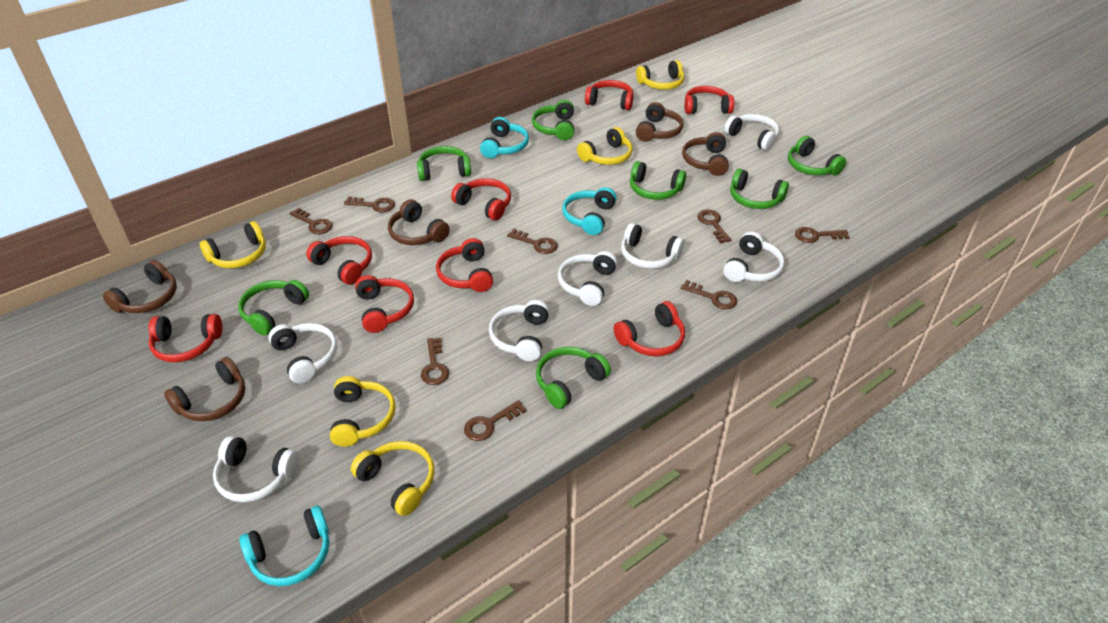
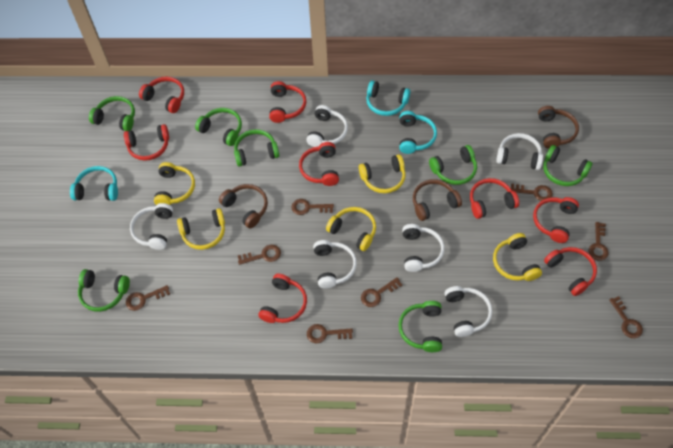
brown headphones: [103,260,177,313] [164,357,245,421] [388,199,450,245] [636,102,684,142] [682,132,729,176] = 5 -> [219,184,268,228] [413,179,462,221] [538,106,579,149] = 3
white headphones: [213,436,299,502] [268,323,337,384] [489,300,549,361] [558,251,617,306] [621,223,684,269] [723,231,784,282] [724,114,779,150] = 7 -> [130,203,173,250] [307,105,348,147] [313,240,357,289] [402,224,444,272] [445,286,492,337] [496,133,543,170] = 6

